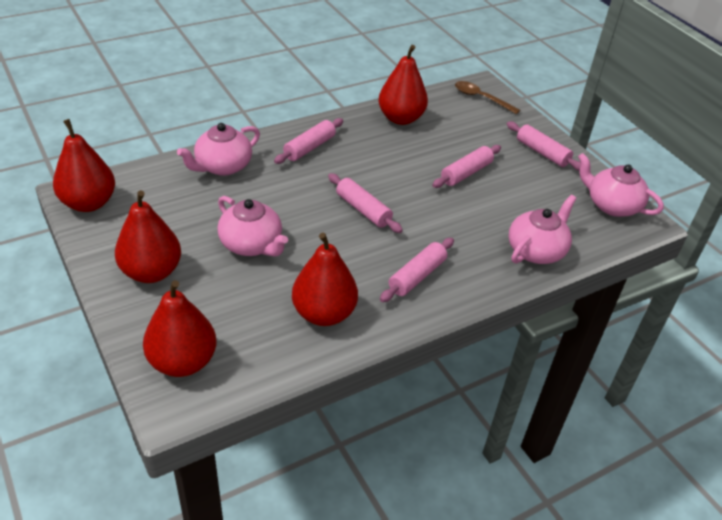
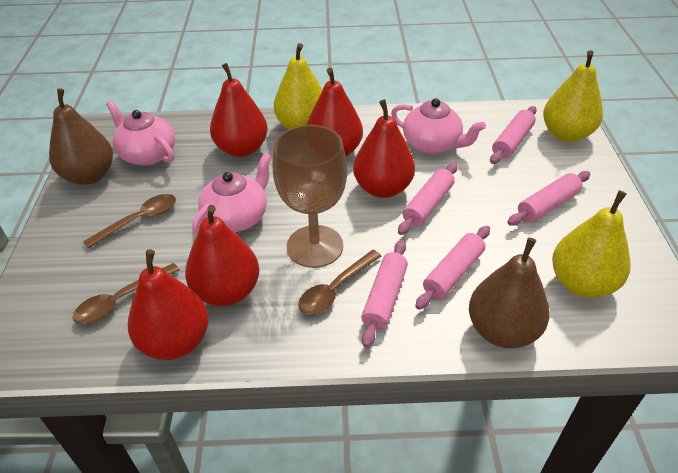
brown goblet: none = 0 -> [273,125,347,268] = 1
brown pear: none = 0 -> [49,88,113,185] [469,237,550,348] = 2
brown spoon: [455,81,520,114] = 1 -> [73,263,180,324] [83,194,176,249] [298,250,382,315] = 3
pink teapot: [177,123,260,176] [217,196,288,257] [509,195,576,264] [578,153,664,217] = 4 -> [106,101,175,166] [192,153,272,235] [391,98,486,154] = 3
yellow pear: none = 0 -> [274,43,322,129] [543,50,603,142] [552,190,631,298] = 3

